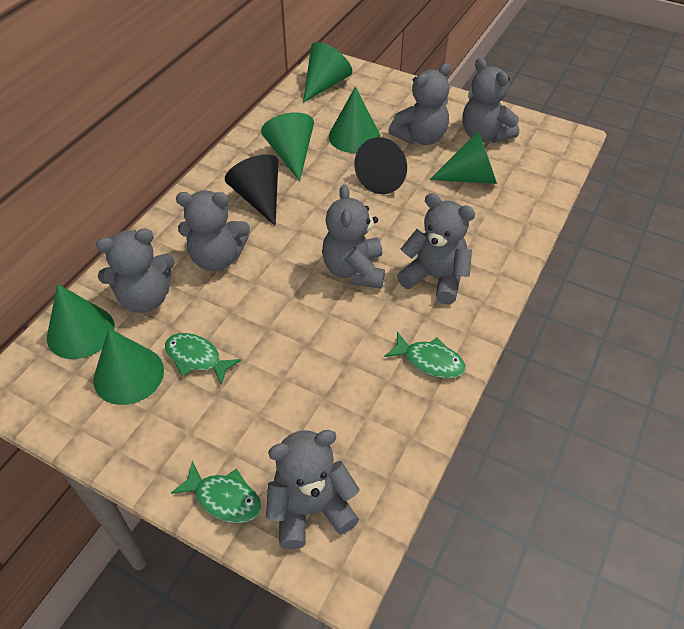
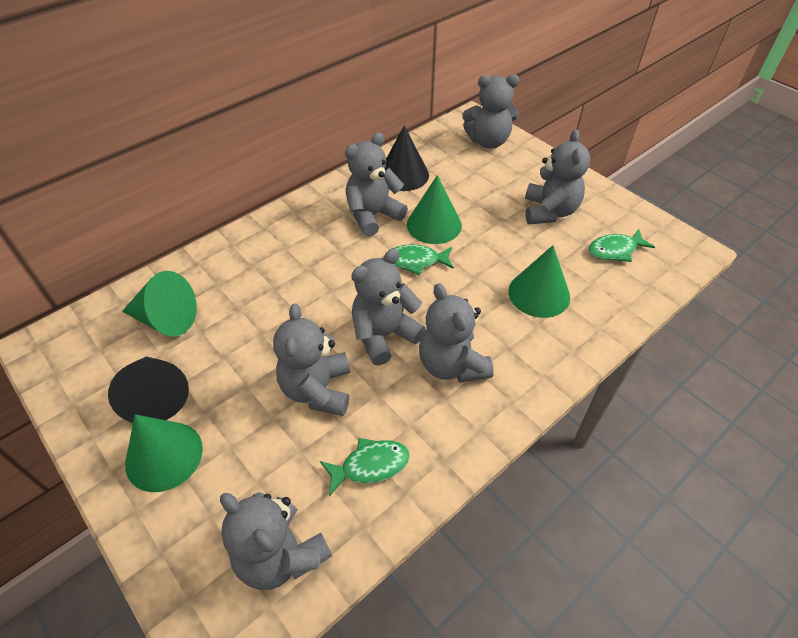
green cone: [47,284,115,359] [93,328,164,405] [261,112,314,181] [303,42,352,103] [329,86,380,153] [429,130,497,184] = 6 -> [122,271,197,336] [125,414,203,492] [407,175,462,244] [508,245,570,318] = 4

